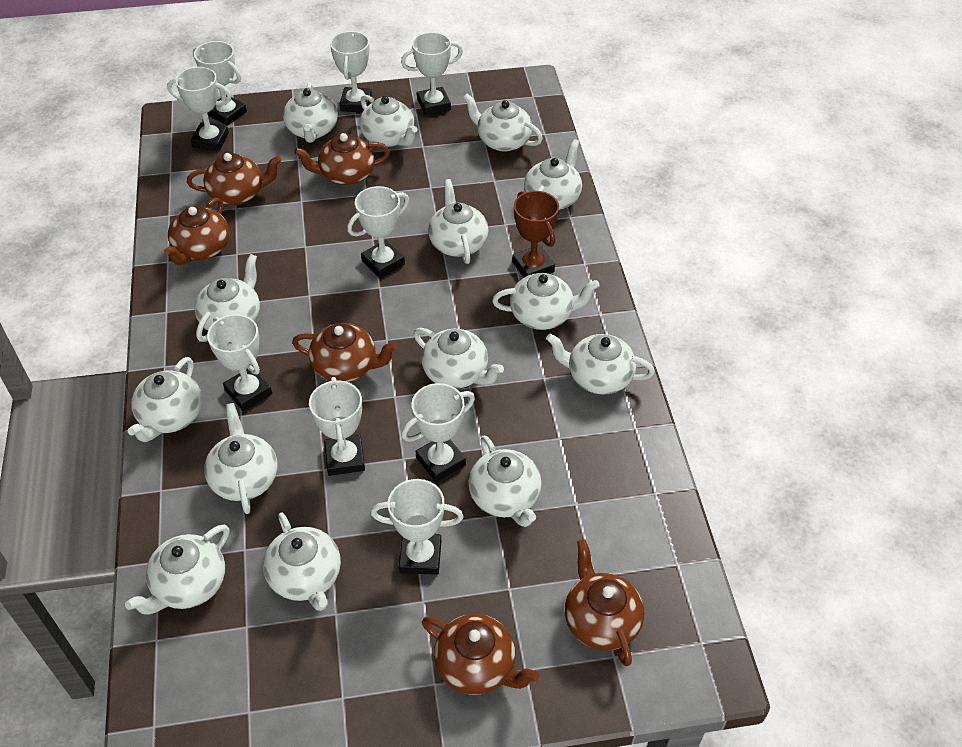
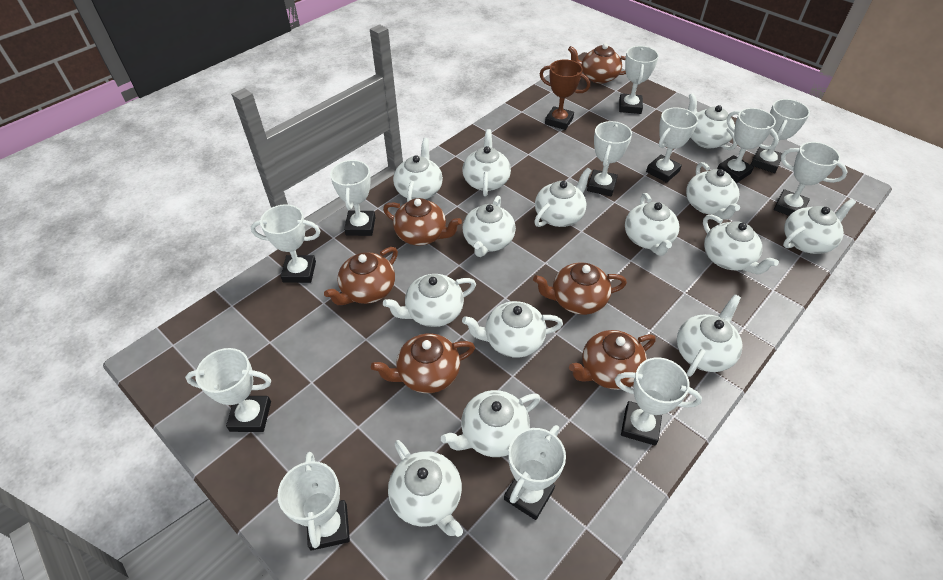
white trophy: [167,67,231,151] [193,41,247,126] [207,314,272,411] [309,377,365,476] [330,31,372,113] [347,186,409,278] [371,479,464,575] [401,32,463,115] [401,383,475,482] = 9 -> [185,348,272,432] [251,204,320,283] [277,452,350,551] [330,159,375,236] [504,425,566,520] [587,121,632,196] [615,357,702,446] [619,46,659,114] [646,107,698,183] [717,108,779,183] [751,99,810,173] [774,142,848,216] = 12

